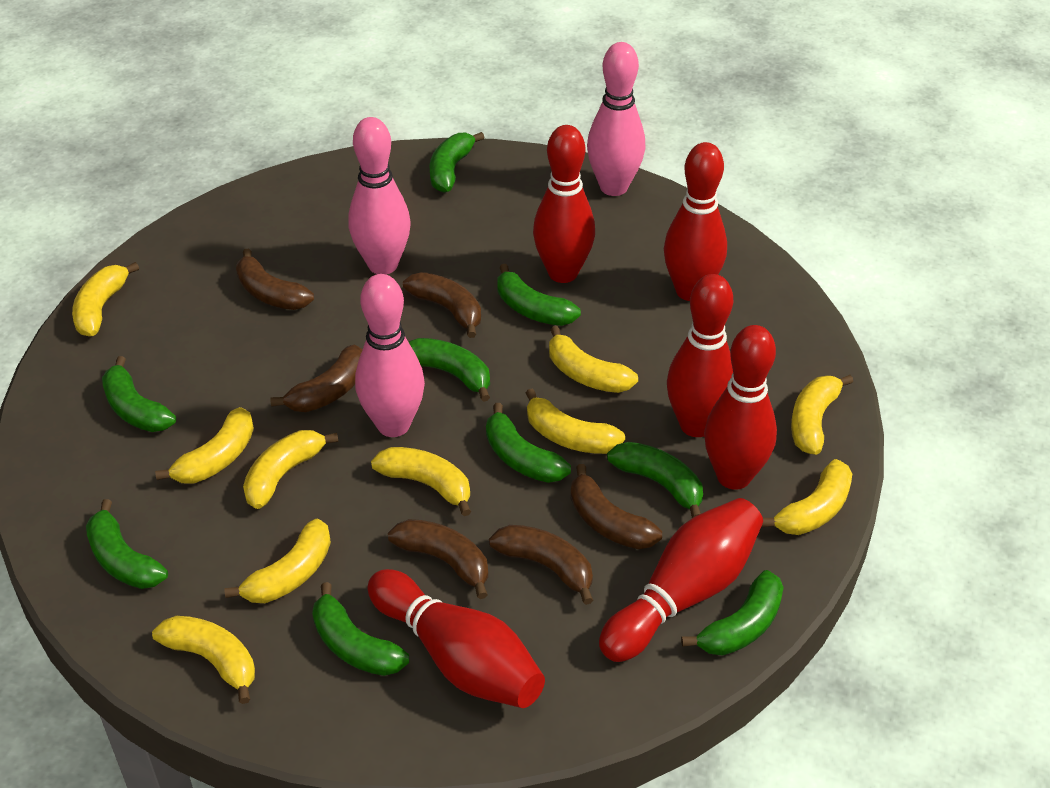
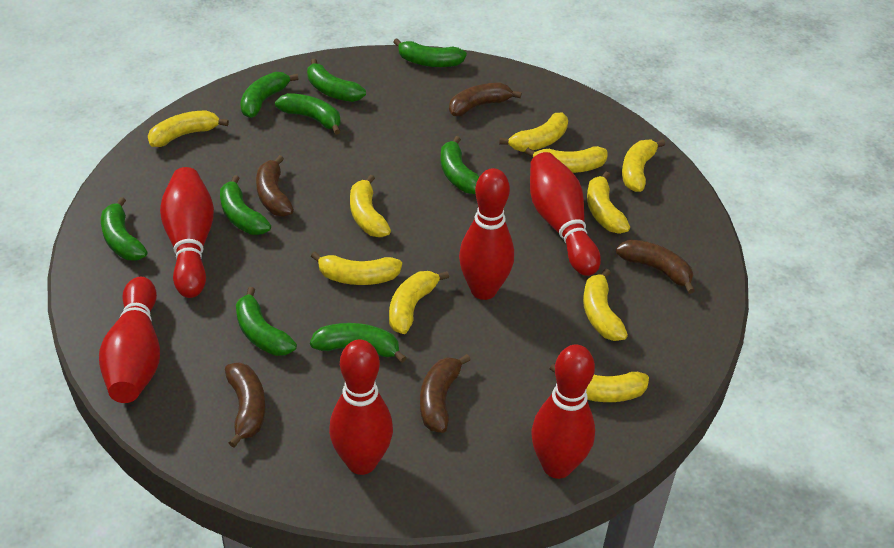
brown banana: [236,249,314,310] [270,345,363,412] [388,519,488,599] [403,272,481,338] [489,525,593,605] [571,464,662,549] = 6 -> [225,363,266,447] [256,155,294,216] [420,354,471,433] [449,83,522,117] [616,239,695,294] = 5
pink bowling pin: [348,117,410,274] [355,274,425,437] [587,42,645,196] = 3 -> none = 0

